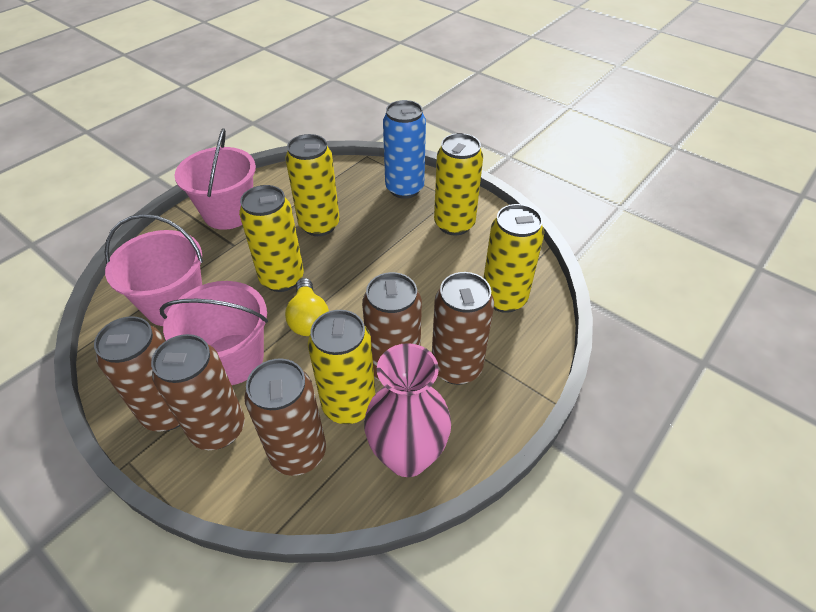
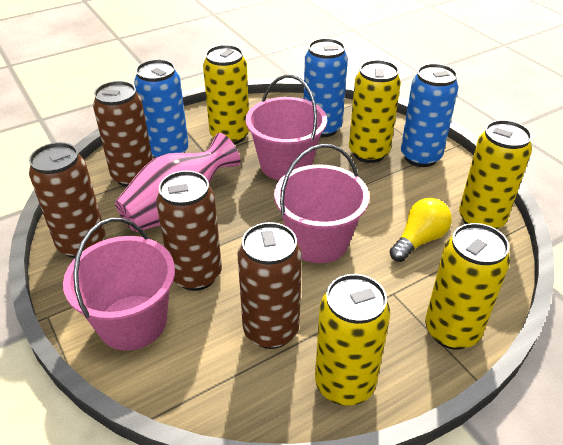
blue can: [383,100,426,199] = 1 -> [134,59,189,158] [304,38,348,137] [401,64,459,167] = 3
brown can: [94,316,180,431] [151,334,245,450] [244,358,326,476] [362,272,422,381] [432,272,494,385] = 5 -> [29,142,105,258] [93,81,153,187] [156,171,222,291] [238,222,302,349] = 4

